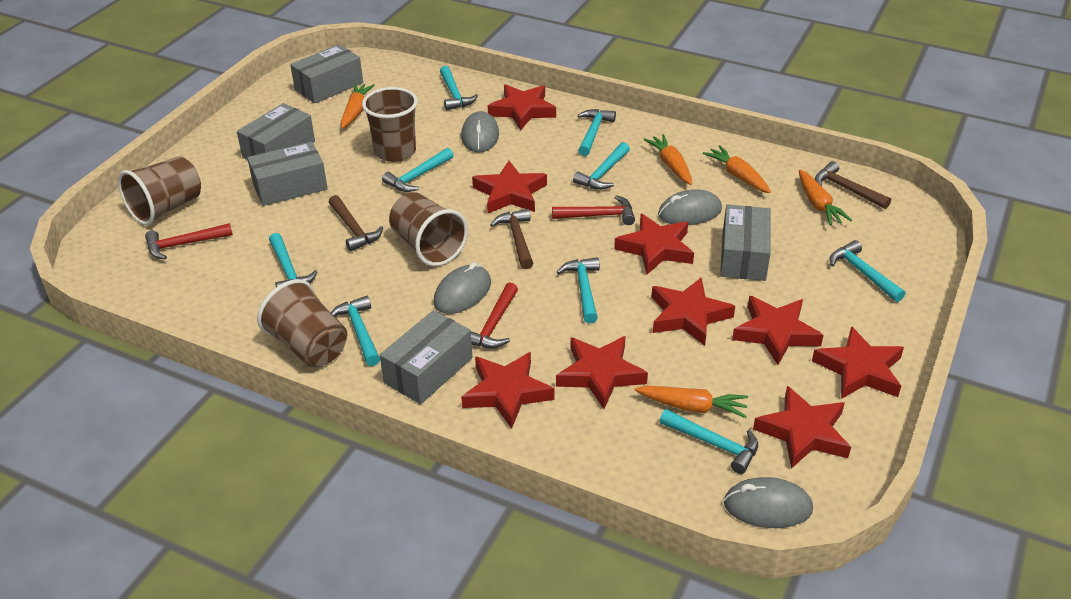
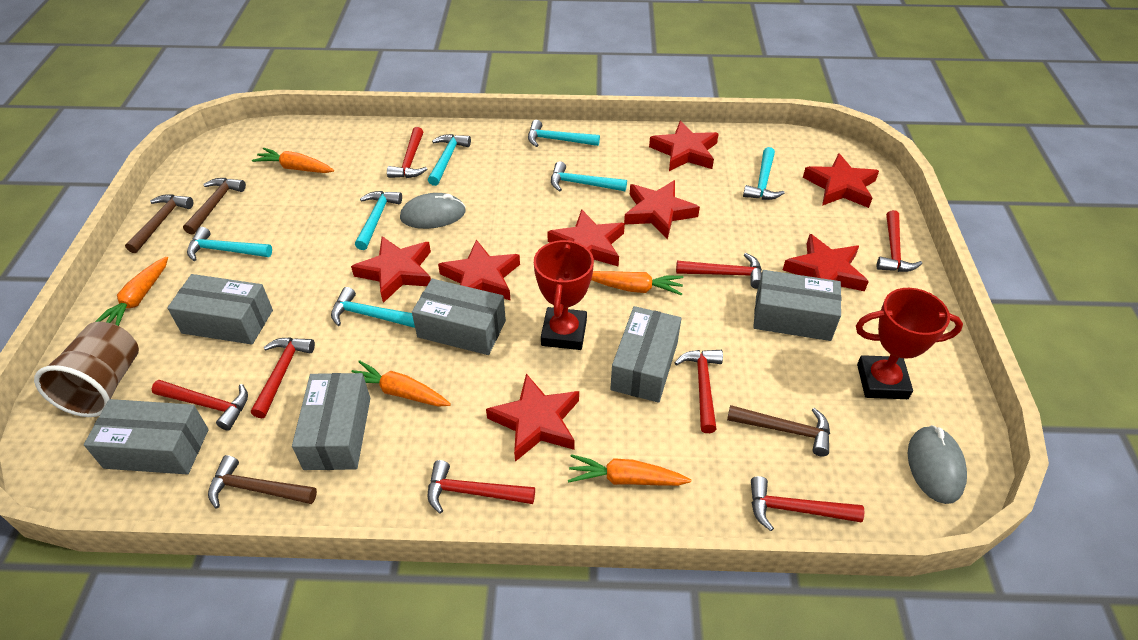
brown cup: [118,156,201,225] [257,279,347,367] [362,87,418,162] [389,192,468,266] = 4 -> [34,322,139,417] = 1
brown hammer: [329,195,383,251] [490,209,533,269] [815,161,891,209] = 3 -> [125,194,193,253] [183,178,246,235] [208,455,317,509] [727,405,830,456] = 4
grey box: [237,103,315,160] [247,142,328,206] [290,44,363,104] [380,310,472,404] [720,205,771,281] = 5 -> [84,399,209,475] [167,274,273,345] [292,373,370,470] [412,279,506,355] [610,306,682,403] [753,270,841,341] = 6
grey mouse: [434,262,491,314] [461,111,499,153] [658,189,722,225] [724,477,813,528] = 4 -> [400,193,466,229] [908,425,967,504] = 2
red hammer: [145,223,233,259] [471,282,518,348] [552,195,635,225] = 3 -> [152,380,248,431] [251,337,315,419] [387,127,427,178] [428,460,535,514] [675,350,723,433] [676,253,762,289] [751,476,864,531] [877,210,922,272] = 8
red star: [461,352,555,429] [472,161,547,213] [488,84,556,130] [556,336,648,409] [614,214,694,274] [652,278,735,346] [732,296,824,365] [753,386,851,469] [812,326,904,399] = 9 -> [351,236,431,303] [438,239,520,301] [486,374,579,462] [547,209,625,267] [624,180,700,239] [649,121,719,171] [783,234,869,291] [803,153,879,208] = 8
red trophy: none = 0 -> [534,238,594,350] [856,288,963,399] = 2
turquoise hammer: [269,233,318,287] [331,296,380,366] [382,148,454,192] [440,66,478,110] [557,257,600,324] [573,142,630,190] [577,109,616,156] [659,409,758,474] [829,240,906,302] = 9 -> [187,227,272,261] [331,287,415,328] [355,191,402,250] [428,134,471,186] [528,120,600,147] [551,161,627,191] [743,147,785,200] = 7

